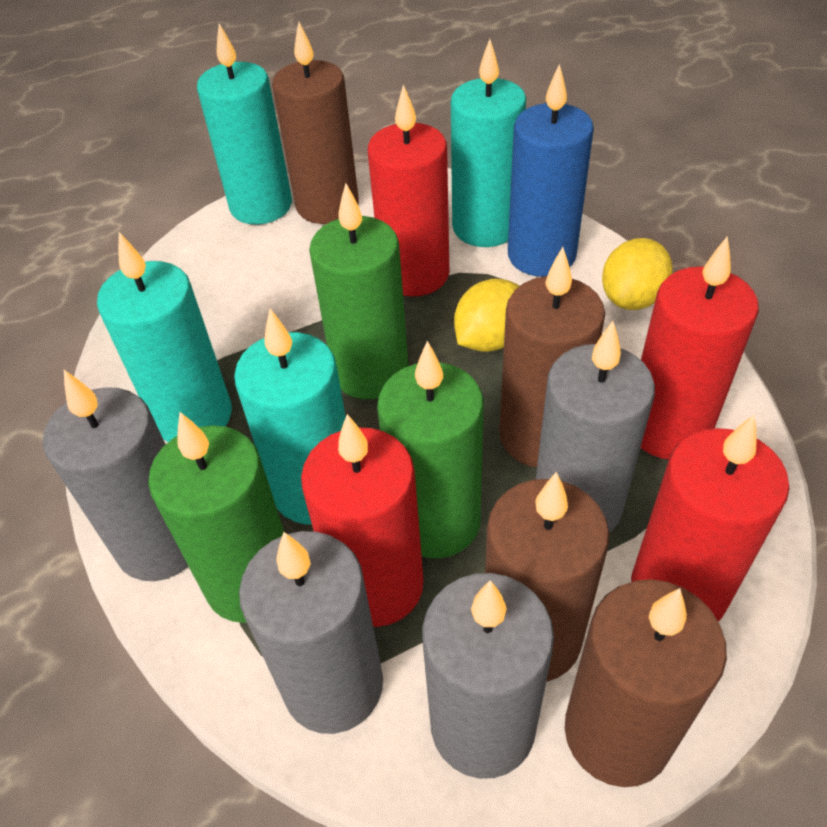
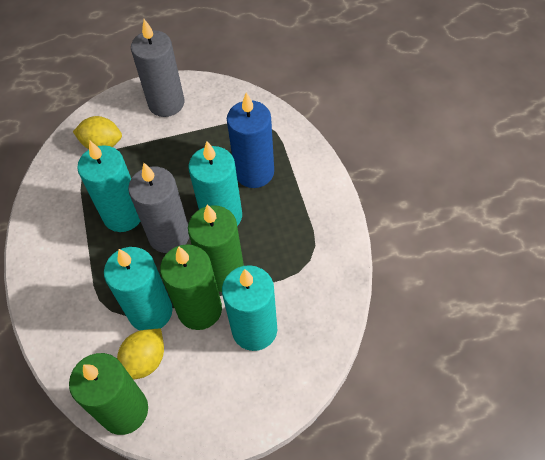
brown candle: [272,22,359,224] [485,472,609,682] [499,247,605,467] [565,579,727,787] = 4 -> none = 0
grey candle: [43,370,188,581] [239,531,383,734] [422,573,554,779] [536,321,655,532] = 4 -> [128,163,189,253] [131,19,184,117] = 2
red candle: [301,414,424,627] [368,85,449,297] [631,415,789,621] [641,236,759,460] = 4 -> none = 0

